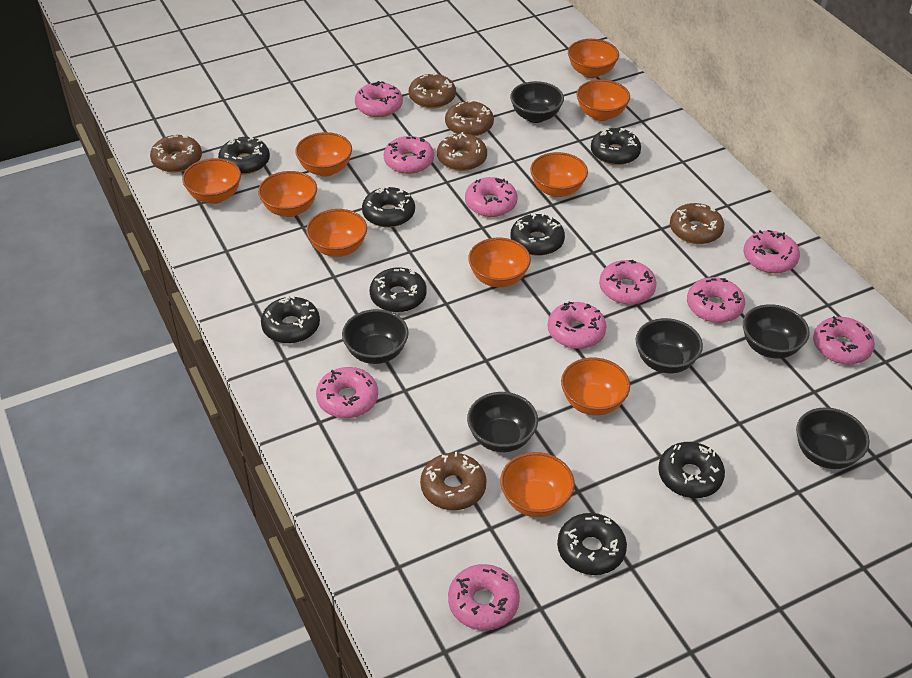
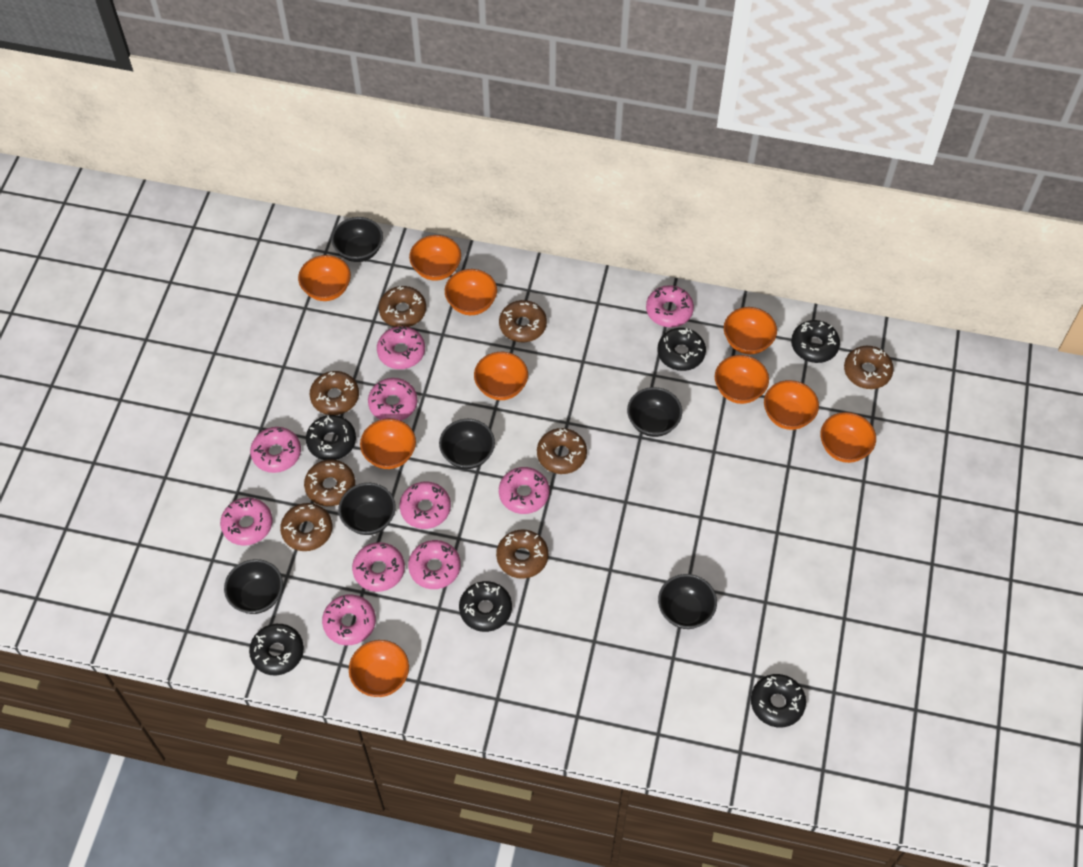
black donut: [218,136,270,175] [261,296,320,344] [362,186,415,228] [370,267,427,312] [511,213,565,256] [557,513,627,575] [591,128,641,165] [658,442,725,498] = 8 -> [249,624,304,675] [306,415,356,460] [459,581,512,632] [657,328,706,371] [751,674,806,727] [791,320,840,363] = 6
brown donut: [150,135,202,173] [409,73,456,108] [420,452,487,510] [437,132,487,171] [445,100,494,136] [670,203,724,244] = 6 -> [280,503,332,551] [304,459,355,506] [310,371,359,415] [379,286,426,327] [496,529,548,579] [499,300,547,342] [537,428,587,474] [844,346,894,389] = 8

